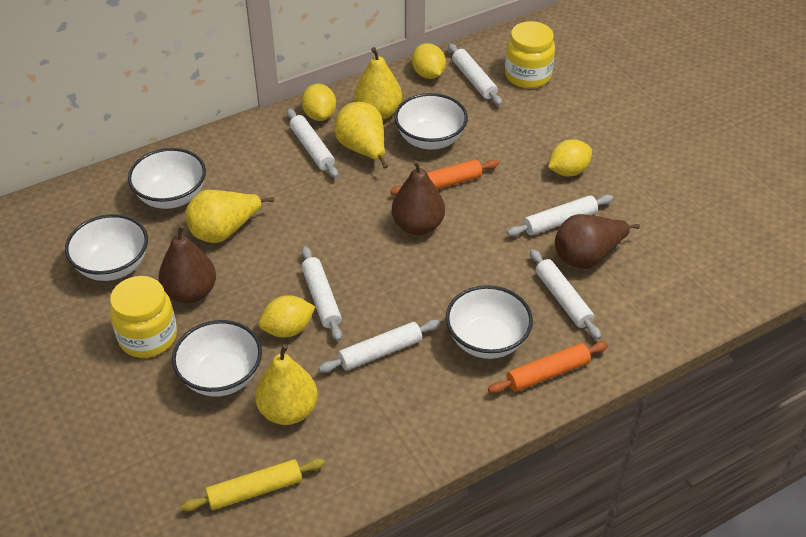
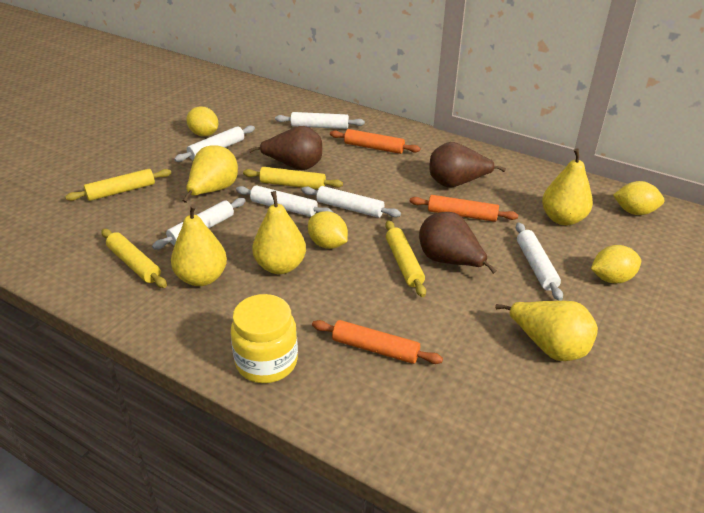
orange rolling pin: [390,159,499,195] [488,341,608,394] = 2 -> [312,320,443,364] [330,129,421,154] [410,195,518,222] = 3
white bowl: [65,214,148,281] [128,148,206,209] [172,320,262,397] [394,93,468,150] [446,285,533,359] = 5 -> none = 0
yellow jar: [110,276,177,358] [505,21,555,88] = 2 -> [231,294,298,383] = 1
yellow pear: [185,190,274,243] [255,344,318,425] [334,102,388,169] [354,47,402,120] = 4 -> [171,204,227,286] [182,145,238,203] [252,191,306,274] [495,301,598,361] [542,148,593,225] = 5
yellow rolling pin: [181,458,325,512] = 1 -> [65,169,171,201] [101,229,167,288] [243,167,343,189] [385,220,426,297] = 4

